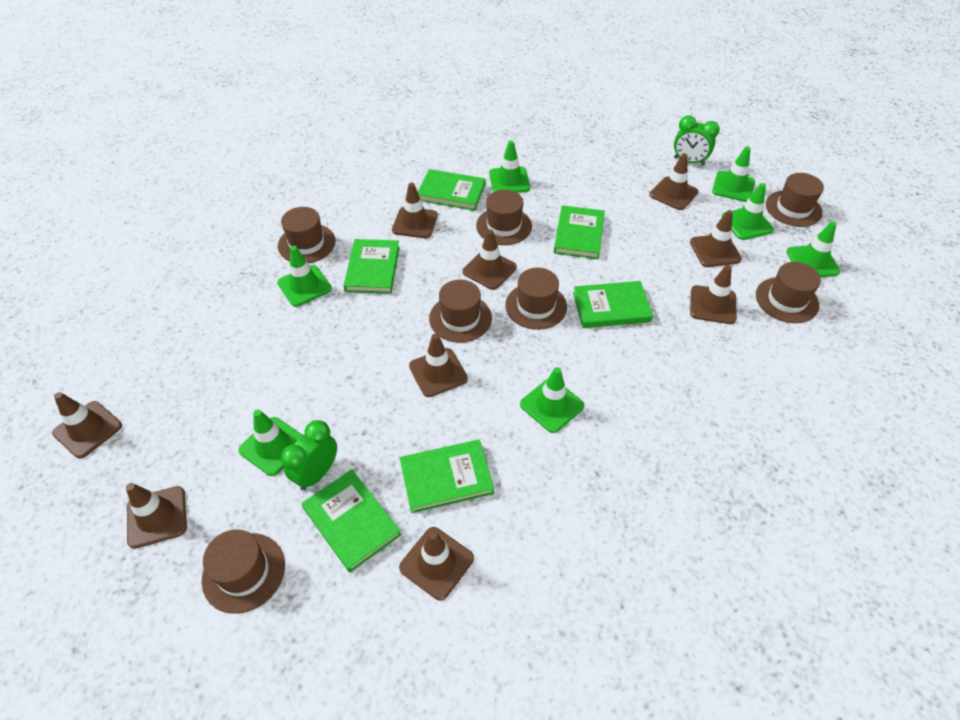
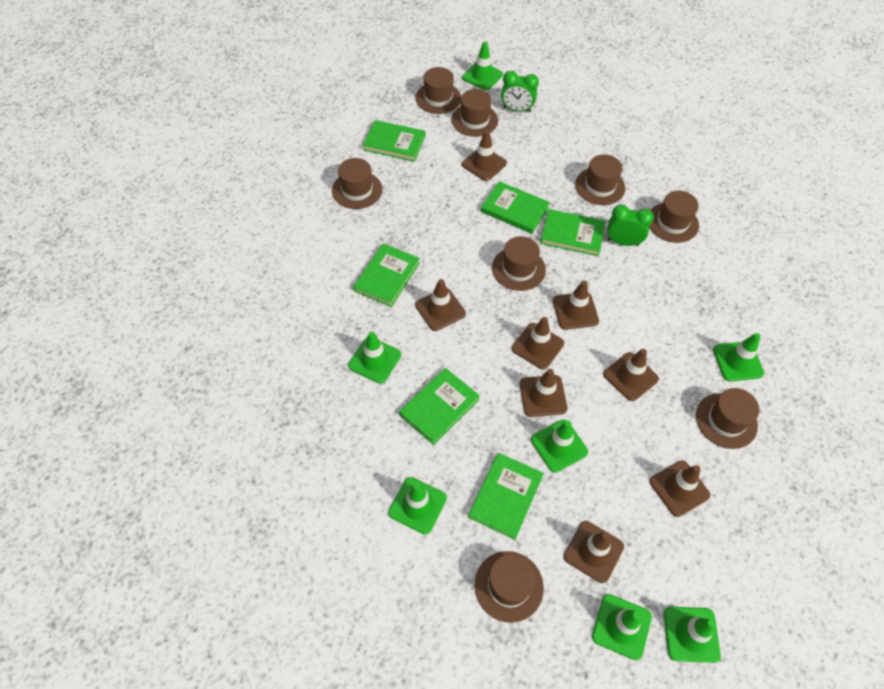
brown hat: [202,530,285,614] [278,207,336,263] [429,280,492,343] [476,190,532,245] [505,268,567,330] [756,262,821,323] [766,173,824,227] = 7 -> [332,158,382,209] [415,67,461,114] [451,89,498,137] [475,551,544,623] [492,236,546,291] [575,154,625,205] [649,191,699,243] [696,388,759,449] = 8
brown traffic cone: [52,392,122,459] [126,483,187,549] [392,183,438,238] [399,527,474,601] [409,334,468,397] [462,229,517,290] [649,153,699,210] [690,210,742,267] [690,265,737,324] = 9 -> [415,279,466,331] [462,130,507,181] [512,317,564,369] [519,369,568,417] [553,281,599,330] [564,521,624,583] [603,349,659,401] [650,461,710,517] = 8

